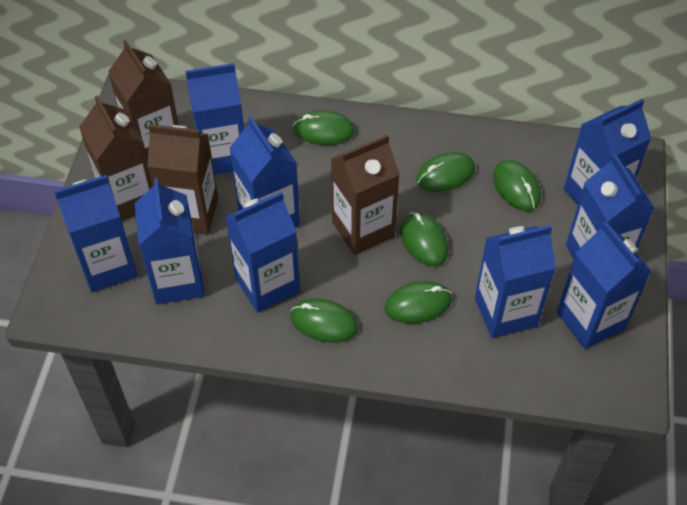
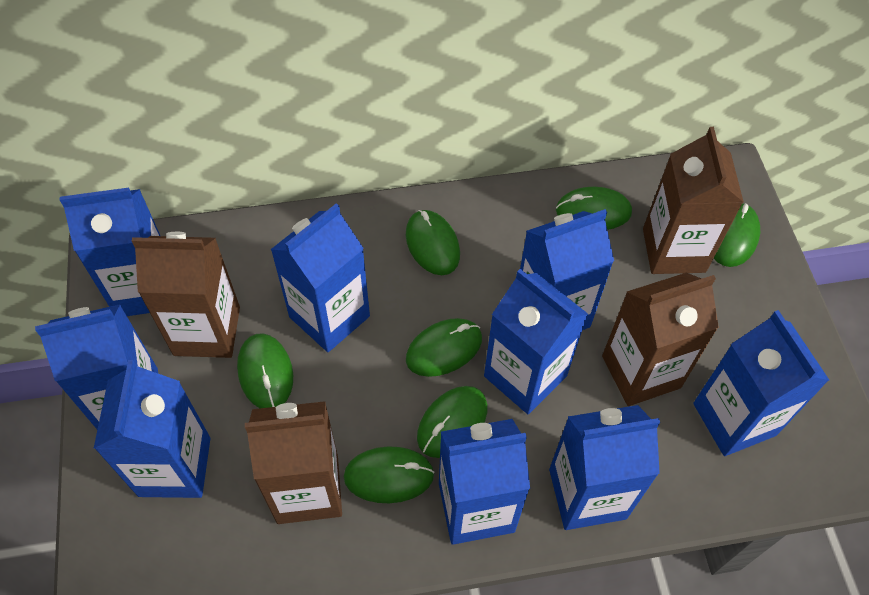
green mouse: [291,298,358,343] [293,110,355,145] [385,281,452,324] [401,212,448,267] [416,152,475,192] [493,160,541,211] = 6 -> [237,333,293,408] [344,446,435,503] [406,210,460,275] [406,318,482,377] [417,386,487,458] [556,187,632,230] [714,203,760,267] = 7

